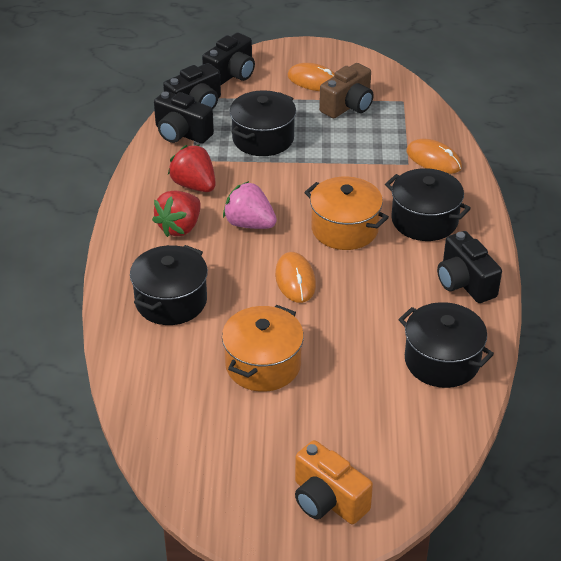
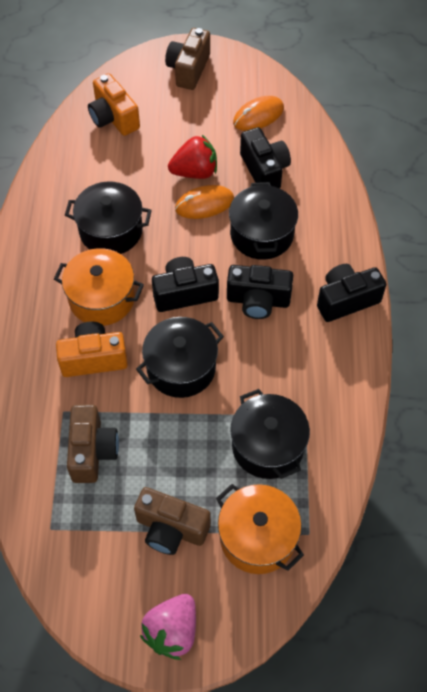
brown camera: [319,63,374,118] = 1 -> [67,404,119,483] [134,487,211,555] [165,28,210,90] = 3
orange camera: [295,440,373,524] = 1 -> [56,322,128,377] [88,73,140,136] = 2
orange mouse: [275,252,316,303] [287,63,335,91] [406,139,462,174] = 3 -> [175,185,234,219] [233,96,284,131] = 2
red strawberry: [152,190,201,237] [168,145,216,192] = 2 -> [168,135,217,179] = 1

